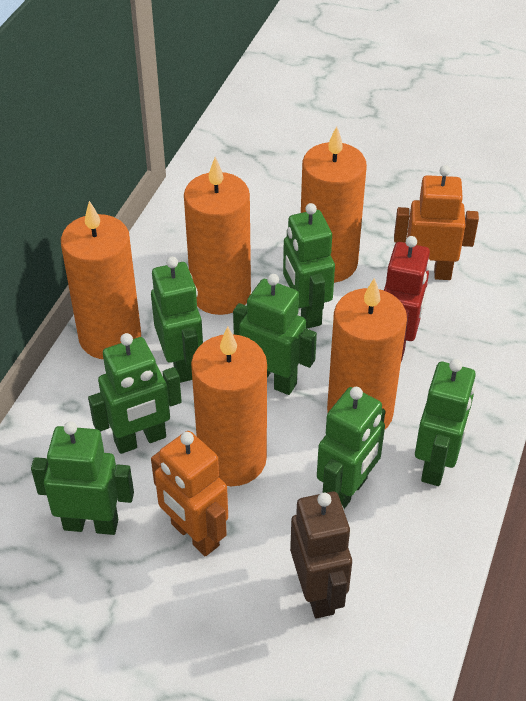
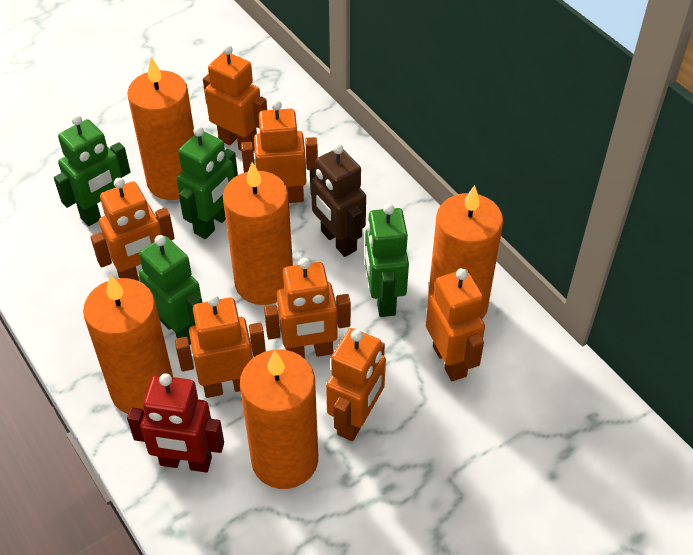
green robot: [31,421,134,535] [88,333,182,454] [151,257,203,383] [233,274,317,395] [283,203,335,329] [317,387,385,509] [415,359,476,486] = 7 -> [54,115,130,226] [139,235,202,345] [177,126,238,239] [365,204,409,317] = 4
orange robot: [151,431,228,556] [394,165,479,280] = 2 -> [90,178,175,281] [175,295,266,398] [203,45,267,151] [241,100,318,203] [264,258,351,358] [326,328,386,441] [426,268,485,381] = 7

